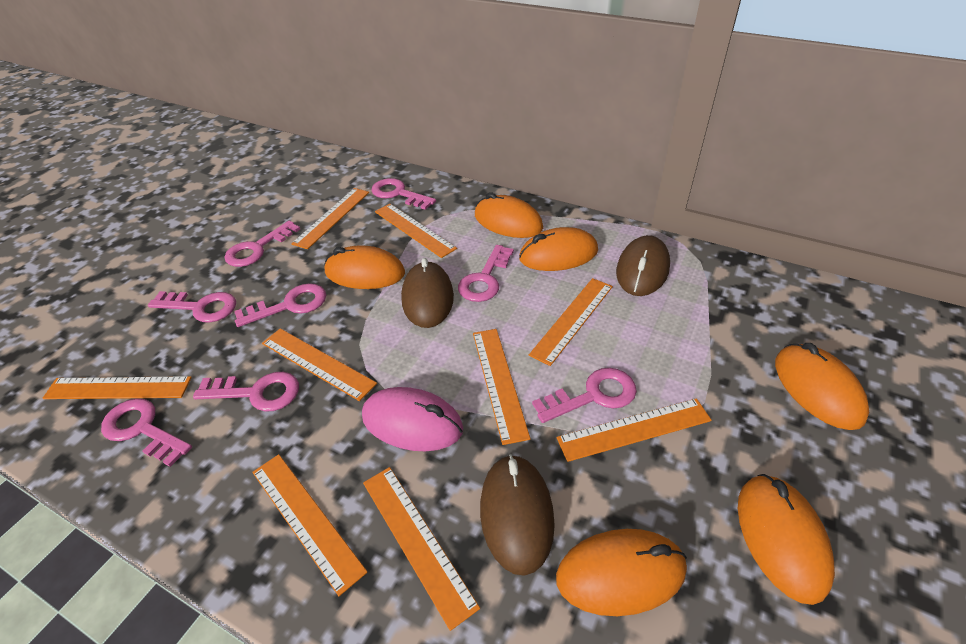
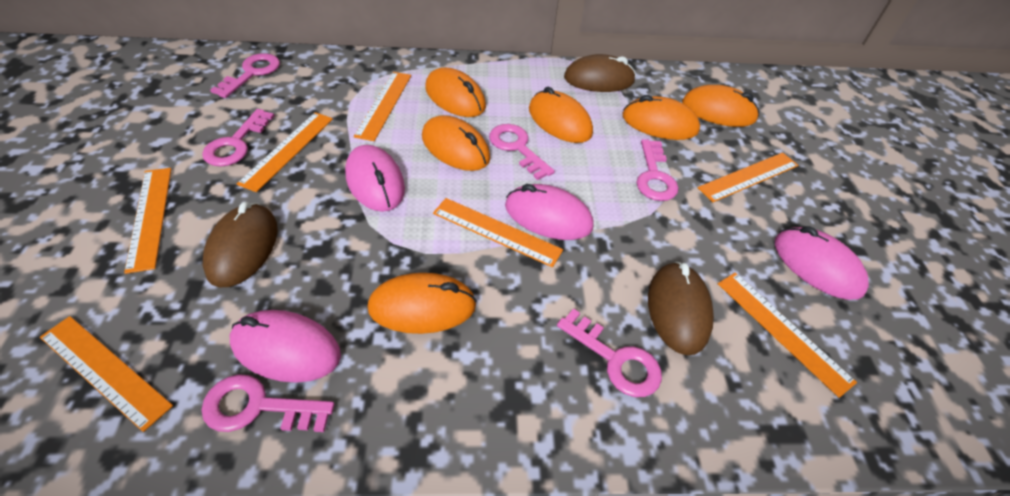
orange ruler: [43,376,192,399] [252,454,367,596] [262,328,377,401] [291,188,369,249] [363,467,480,631] [375,204,457,258] [473,329,531,445] [529,278,613,366] [557,398,712,462] = 9 -> [40,316,173,432] [124,168,171,274] [237,112,333,192] [354,72,411,141] [433,198,563,267] [698,153,799,202] [718,272,857,398] = 7
pink key: [101,398,192,467] [148,291,236,323] [193,372,299,412] [224,221,300,267] [234,283,326,327] [371,178,436,210] [458,245,514,302] [532,368,637,423] = 8 -> [201,374,335,432] [202,109,275,167] [210,53,280,98] [489,124,555,180] [557,308,662,397] [637,139,679,201] = 6
pink mouse: [362,387,463,451] = 1 -> [230,310,341,383] [345,145,405,212] [505,184,594,240] [775,226,869,300] = 4

